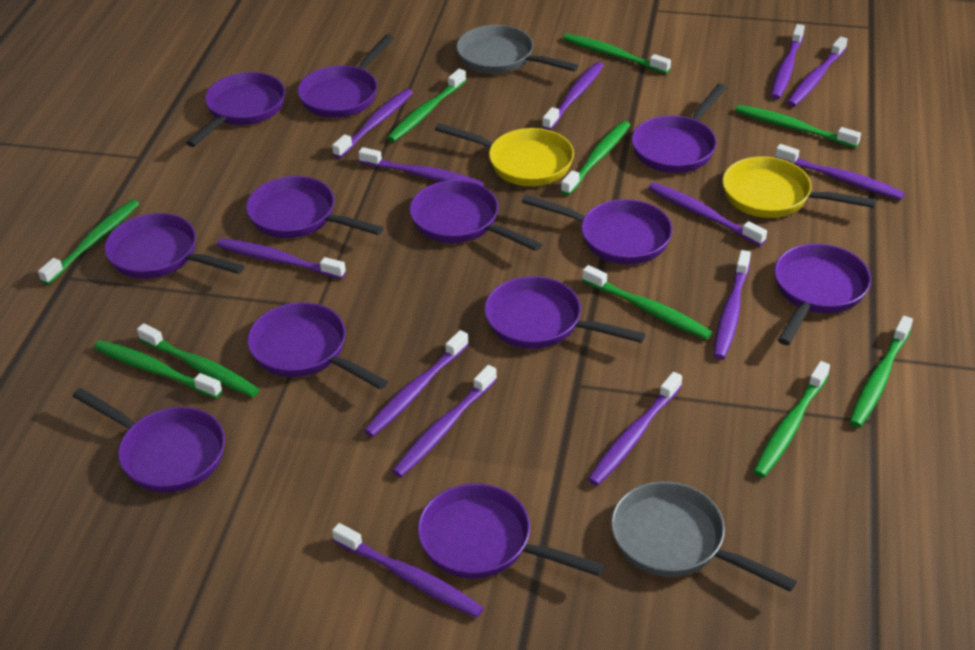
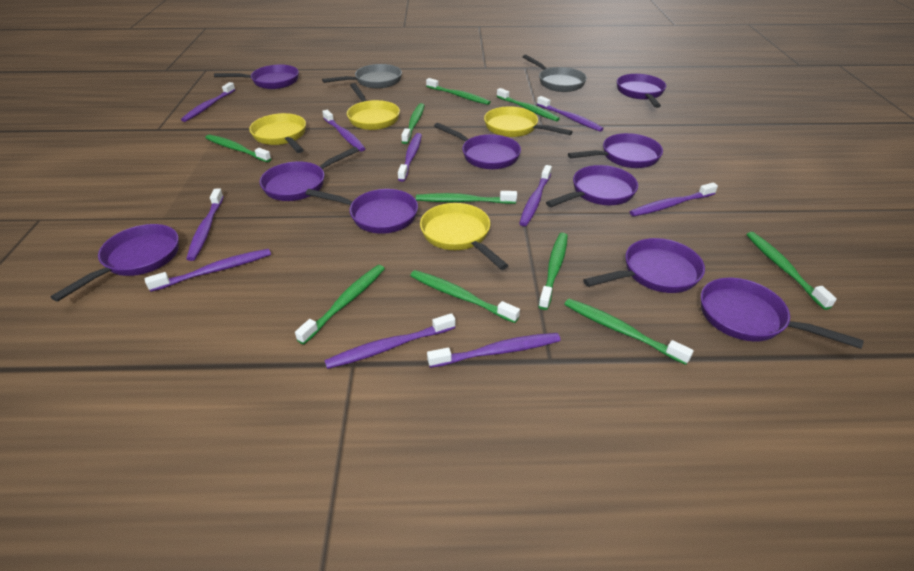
purple pan: [72,388,225,493] [105,213,244,279] [186,72,285,147] [246,176,383,238] [247,302,388,390] [298,34,394,118] [410,180,542,251] [418,484,604,579] [484,276,646,349] [522,195,673,264] [632,84,727,173] [774,244,871,345] = 12 -> [50,224,179,302] [214,65,299,89] [260,147,359,201] [306,189,418,234] [434,123,521,169] [546,165,638,207] [568,133,663,168] [583,238,705,293] [617,74,666,108] [701,278,864,349] = 10
purple toothbrush: [217,238,346,279] [332,89,413,158] [332,523,484,618] [358,147,483,186] [364,330,469,437] [392,365,497,477] [542,62,604,130] [588,372,682,486] [648,182,767,246] [713,250,751,359] [771,24,805,99] [775,144,905,200] [787,36,848,107] = 13 -> [145,249,271,292] [181,82,235,122] [186,188,224,261] [322,110,366,152] [324,313,455,369] [398,133,422,182] [427,333,561,368] [519,165,552,227] [537,96,604,132] [630,183,718,217] = 10
yellow pan: [435,123,574,186] [722,156,876,218] = 2 -> [249,113,306,153] [347,83,400,130] [420,203,508,270] [484,106,573,137] = 4

